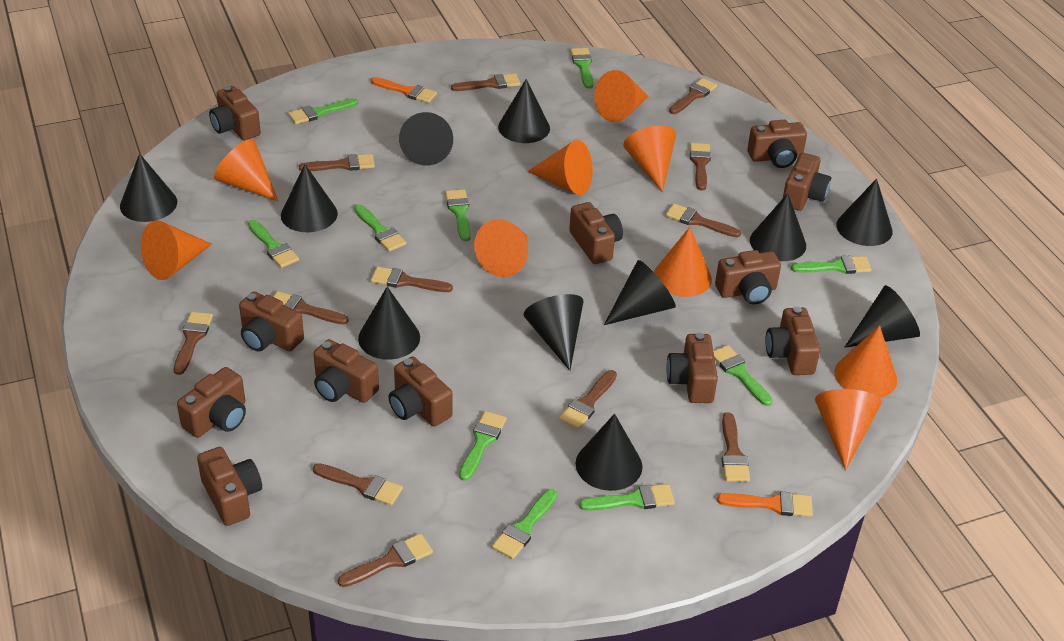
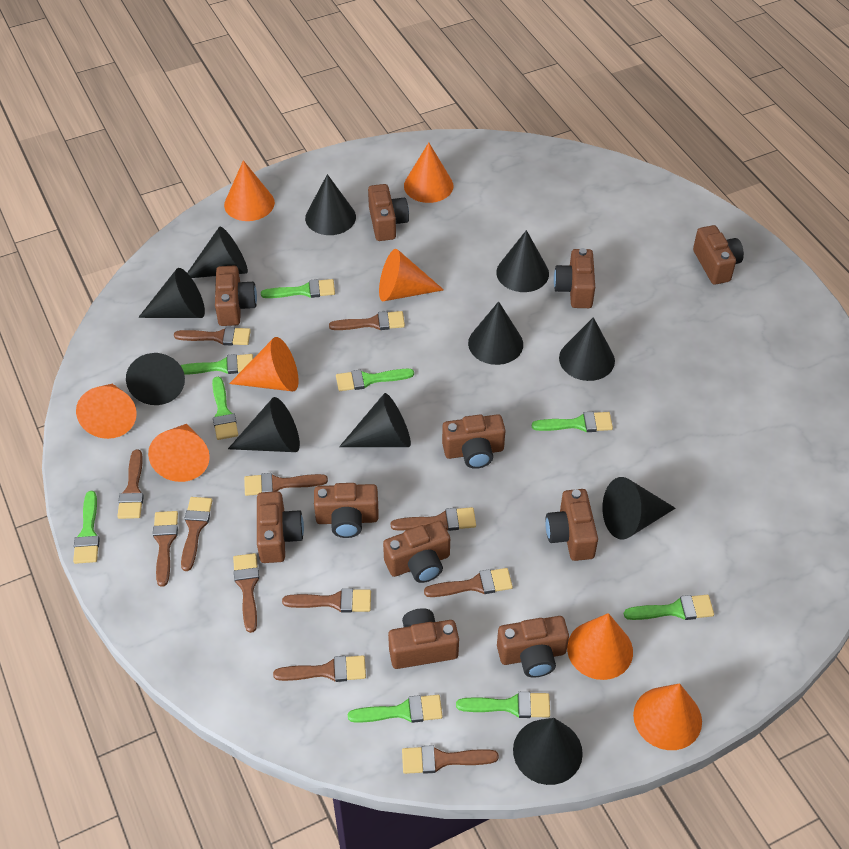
brown camera: [177,367,246,438] [197,447,262,526] [209,86,261,140] [239,292,304,352] [314,339,379,403] [388,357,453,426] [569,202,623,264] [666,333,718,403] [715,250,781,304] [747,120,807,168] [765,306,820,375] [783,153,831,211] = 12 -> [215,266,257,326] [257,491,304,563] [314,483,379,538] [368,184,409,241] [383,521,450,583] [388,608,459,669] [442,414,506,469] [497,616,569,678] [545,489,598,561] [554,248,595,308] [693,225,744,285] = 11
green brush: [248,220,299,268] [288,98,358,124] [354,204,406,252] [445,189,471,241] [459,411,507,481] [492,489,557,559] [570,48,593,89] [579,484,675,511] [713,345,773,406] [791,256,872,274] = 10 -> [73,491,100,564] [180,354,253,375] [212,377,238,440] [261,279,335,298] [336,369,414,391] [348,695,443,723] [456,692,550,718] [532,412,613,432] [624,595,714,620] = 9
orange brush: [371,77,437,103] [717,491,813,517] = 2 -> none = 0
orange cone: [141,220,212,280] [214,139,279,202] [474,219,528,277] [527,140,593,195] [594,70,649,122] [623,126,676,192] [654,227,712,297] [815,389,882,470] [834,325,897,398] = 9 -> [76,384,137,439] [148,424,210,482] [224,160,275,221] [229,337,298,391] [379,249,444,301] [404,143,453,203] [567,613,633,680] [633,683,702,750] = 8

